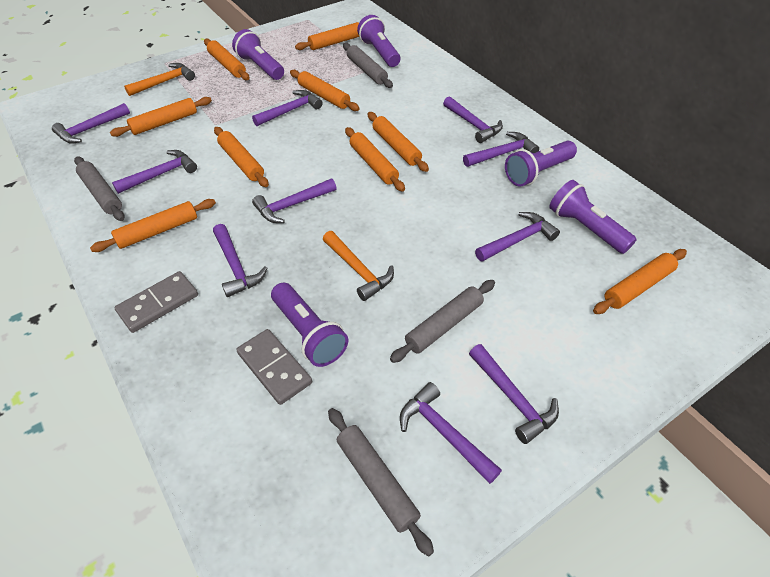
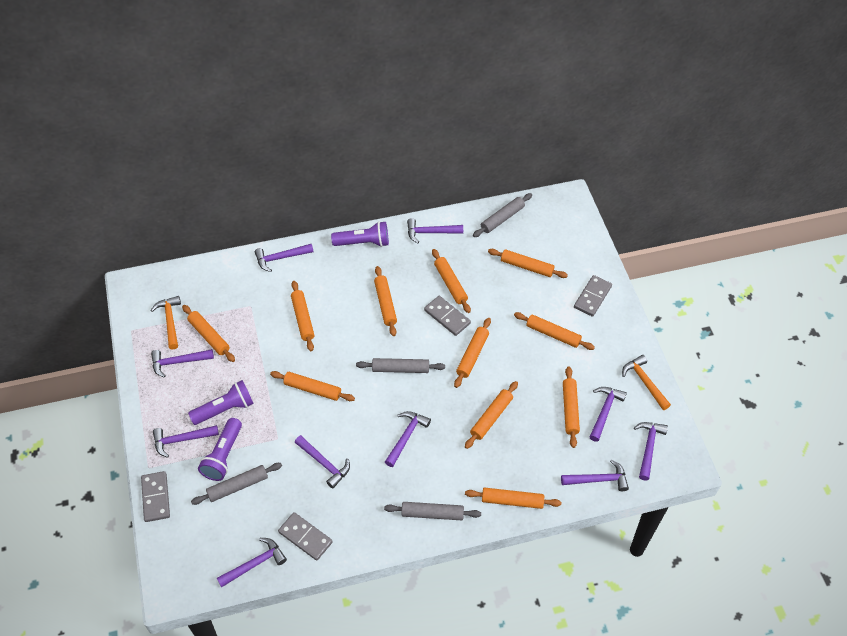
grey domino: [114,271,198,333] [236,329,312,405] = 2 -> [141,471,170,522] [278,512,333,561] [424,296,471,336] [574,275,612,317] = 4
orange rolling pin: [90,199,216,252] [110,97,212,137] [204,39,249,80] [214,127,269,187] [290,70,360,111] [295,22,359,50] [345,127,405,192] [368,112,429,172] [593,249,687,314] = 9 -> [182,305,235,362] [270,371,355,401] [291,281,314,351] [374,266,397,336] [432,249,471,313] [454,318,491,388] [465,381,518,449] [465,488,561,509] [488,249,568,278] [514,312,595,350] [563,367,580,448] = 11
purple flashlight: [232,29,284,80] [271,283,348,367] [357,15,400,67] [505,141,577,187] [549,180,637,254] = 5 -> [188,380,254,425] [198,418,242,481] [331,221,389,247] = 3

